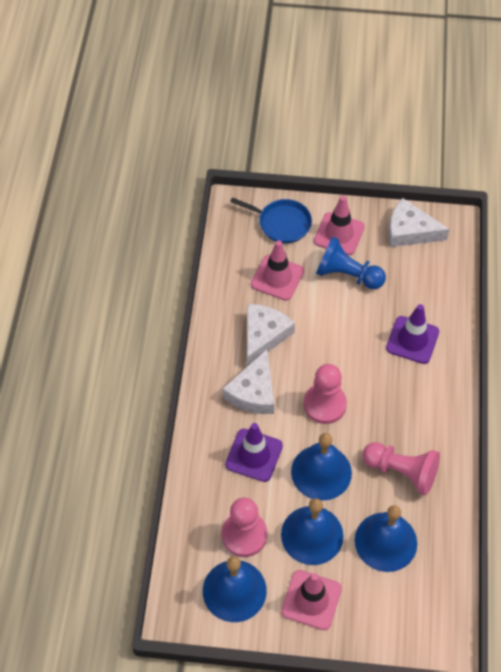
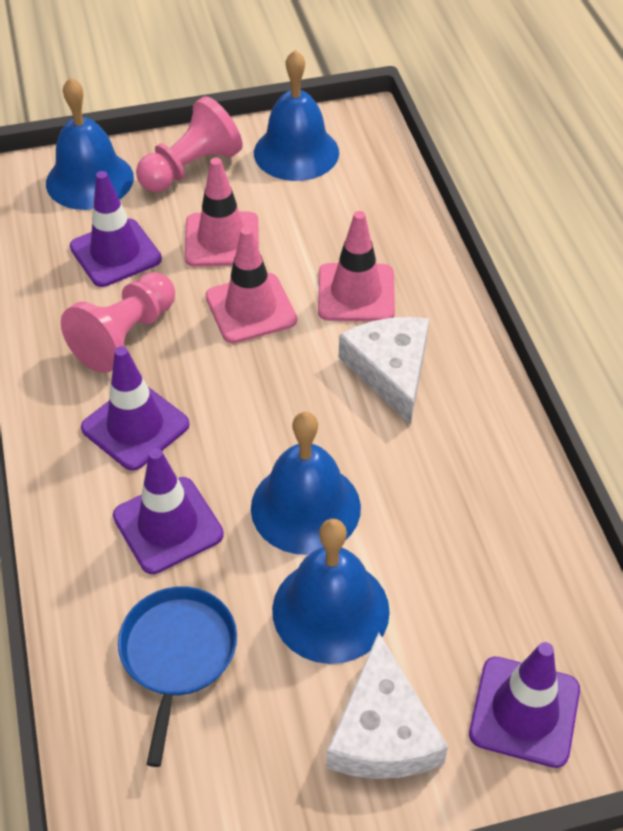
blue pawn: [316,237,386,289] = 1 -> none = 0
pink pawn: [222,498,267,557] [304,364,347,424] [362,442,440,495] = 3 -> [61,272,175,373] [136,96,243,192] = 2
purple traffic cone: [225,423,283,482] [386,304,439,364] = 2 -> [70,171,162,287] [81,346,190,471] [113,448,224,574] [469,642,580,768] = 4
white cheese: [223,349,274,414] [247,304,295,366] [388,198,450,247] = 3 -> [326,632,448,779] [339,317,429,425] = 2

